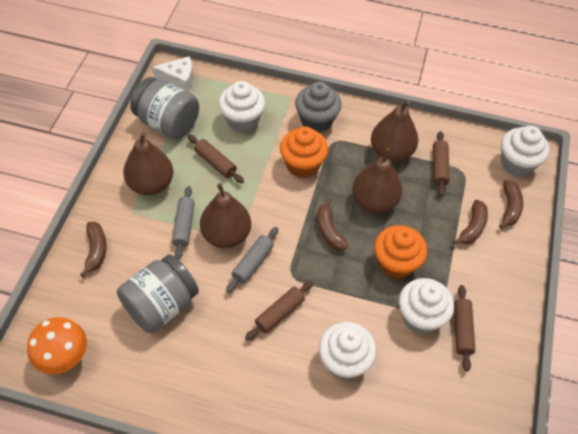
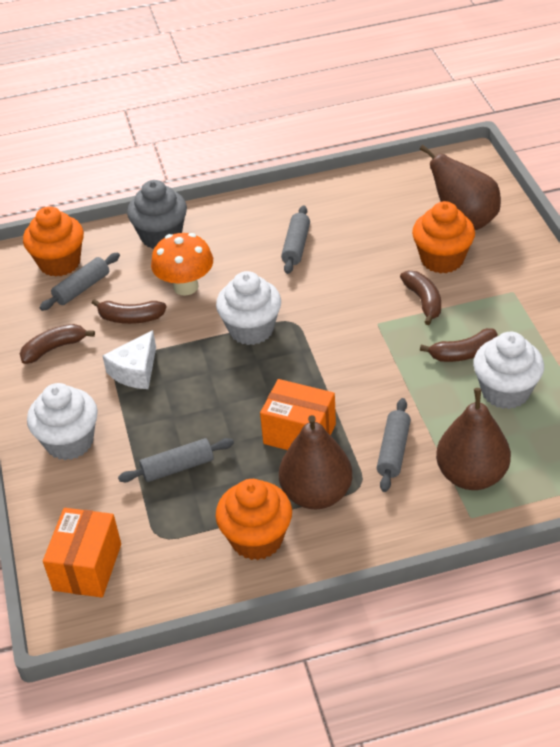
brown pear: [123,132,173,196] [200,183,251,248] [352,148,402,213] [371,100,418,162] = 4 -> [279,415,352,509] [420,145,501,230] [436,388,511,490] = 3
brown rolling pin: [188,135,244,183] [245,280,314,341] [433,131,450,197] [454,285,475,371] = 4 -> none = 0
grey jar: [117,254,199,333] [130,77,199,139] = 2 -> none = 0
grey rolling pin: [172,186,195,260] [226,227,278,293] = 2 -> [39,253,120,311] [118,438,234,482] [281,205,310,274] [377,398,411,492] = 4
orange box: none = 0 -> [43,508,121,598] [260,379,336,450] = 2
orange cupcake: [280,126,328,178] [374,225,427,279] = 2 -> [23,206,84,277] [216,479,292,560] [412,201,475,273] = 3
white cupcake: [219,81,265,132] [319,322,377,380] [399,278,454,334] [501,126,550,177] = 4 -> [27,383,98,460] [216,271,281,345] [473,332,544,409] = 3

